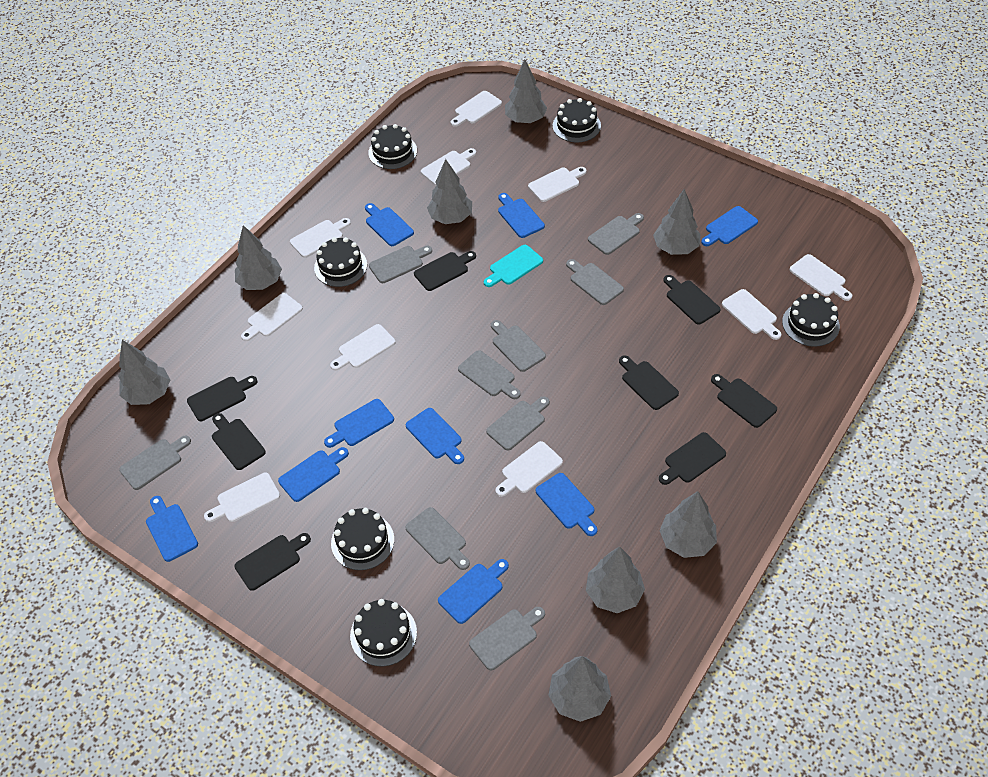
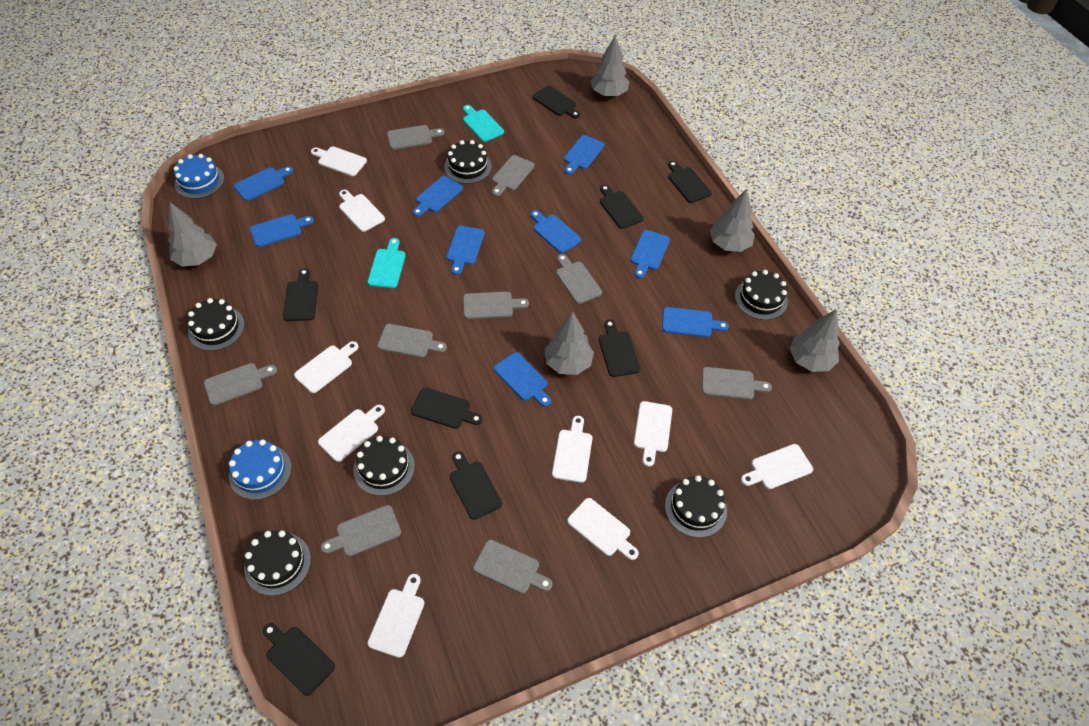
blue cake: none = 0 -> [173,154,225,199] [229,439,292,500] = 2
grey tree: [118,340,170,405] [235,225,282,290] [427,159,472,224] [505,60,547,123] [548,656,611,722] [586,547,645,613] [653,189,701,255] [659,491,717,558] = 8 -> [168,202,217,266] [544,311,594,375] [591,36,629,97] [710,189,755,252] [790,309,840,372] = 5
turquoise cutting board: [484,245,543,287] = 1 -> [368,238,406,288] [463,105,504,142] = 2
white cutting board: [204,473,280,522] [241,293,303,341] [290,218,351,258] [330,324,395,371] [421,148,476,186] [451,91,502,127] [495,441,563,497] [528,167,586,202] [722,289,781,340] [790,254,852,301] = 10 -> [294,341,358,393] [311,147,367,176] [318,405,385,462] [339,190,385,232] [368,574,424,658] [552,416,592,483] [567,498,639,560] [634,401,672,466] [741,444,813,489] = 9

